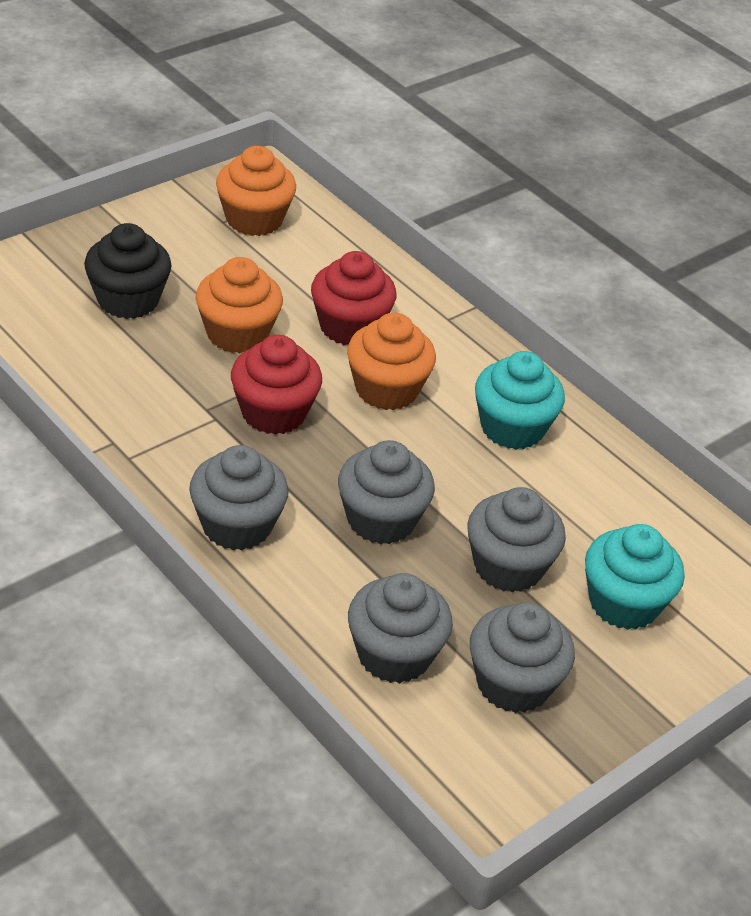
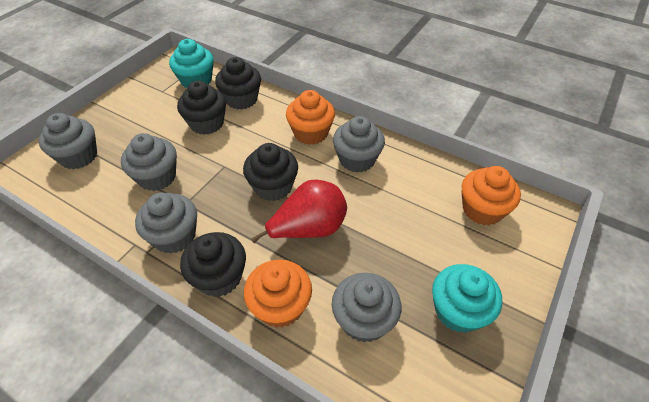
black cupcake: [84,223,172,319] = 1 -> [177,81,226,135] [180,232,246,297] [215,57,261,110] [243,143,298,201] = 4
red cupcake: [231,335,322,435] [311,251,396,345] = 2 -> none = 0
red pear: none = 0 -> [251,180,347,243] = 1

